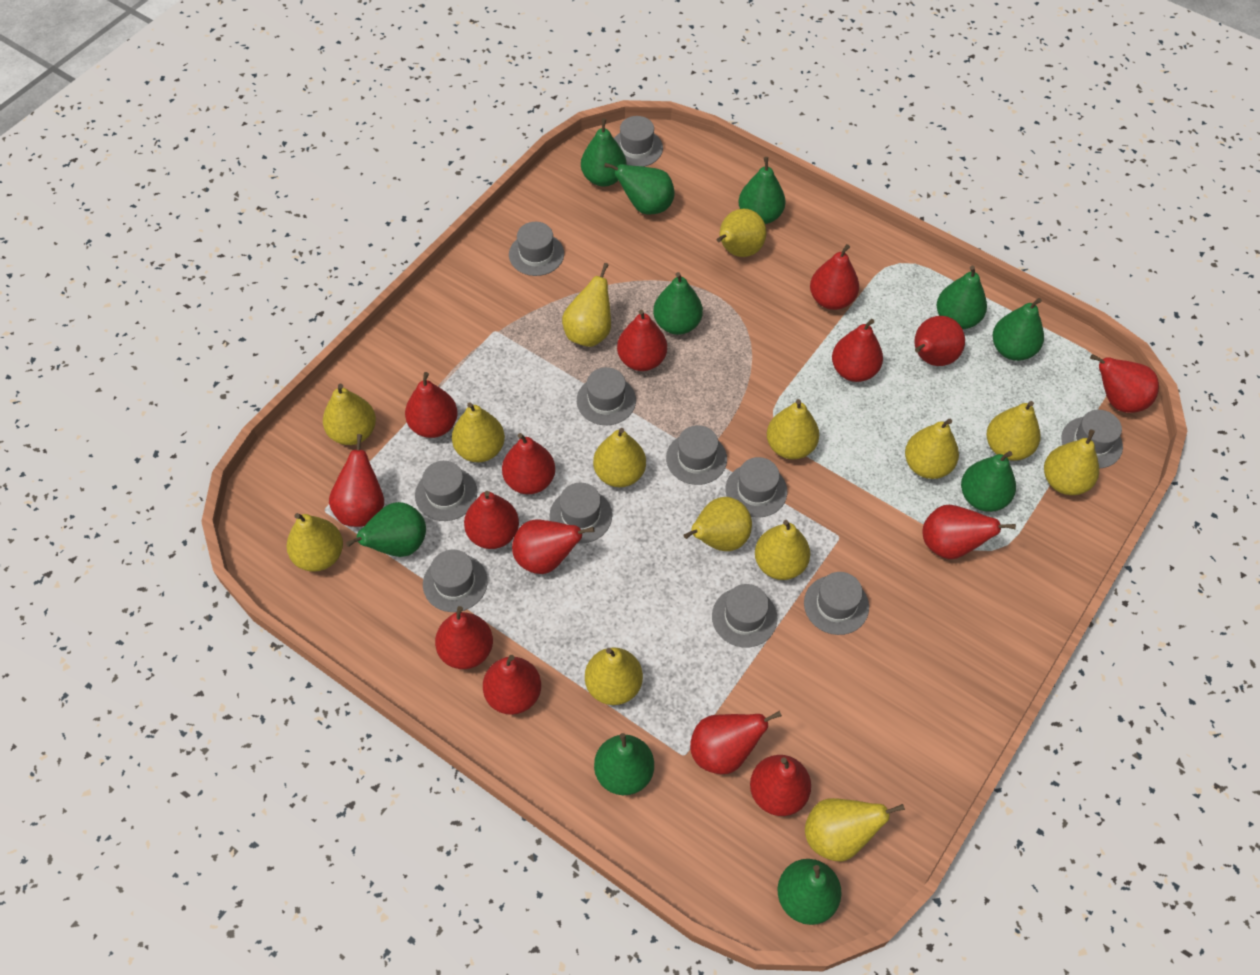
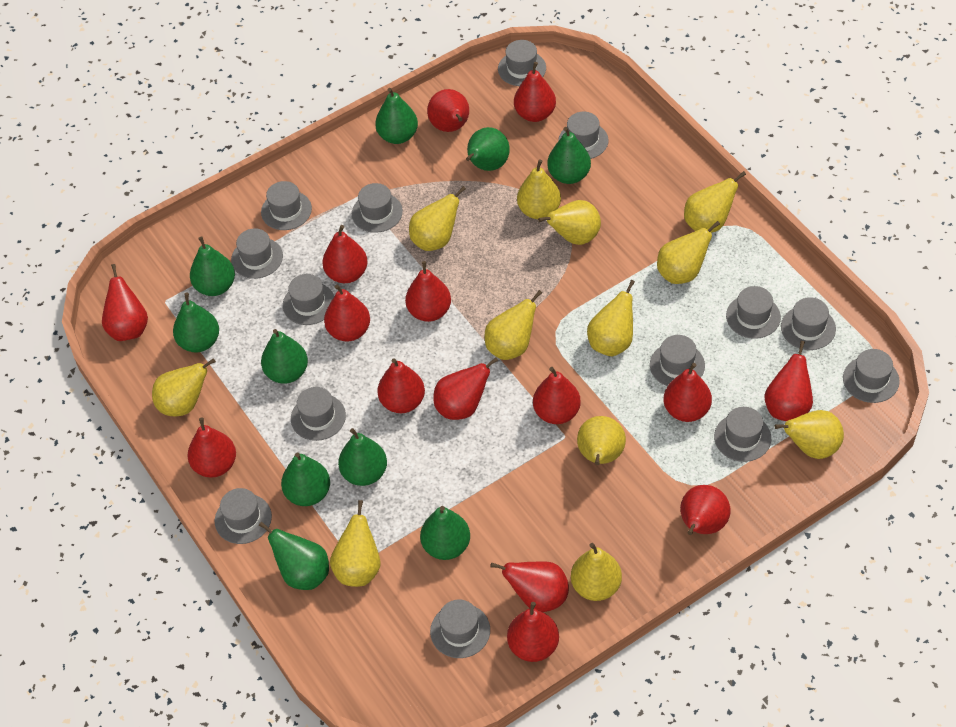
grey hat: [415,461,477,521] [423,550,488,612] [509,222,564,276] [549,483,612,544] [577,367,636,425] [614,116,663,167] [666,425,727,485] [712,584,777,647] [725,457,787,518] [804,572,869,635] [1061,410,1123,468] = 11 -> [215,488,272,544] [231,228,283,279] [261,181,312,230] [283,274,335,325] [291,387,346,441] [352,183,403,233] [430,600,490,658] [498,40,546,86] [558,112,608,159] [650,335,705,386] [714,407,771,462] [726,286,781,339] [781,297,836,350] [843,349,900,403] = 14
yellow pear: [286,513,343,572] [323,384,376,445] [452,402,505,462] [562,263,611,347] [585,647,643,705] [593,428,646,487] [683,497,752,551] [717,209,767,257] [755,520,810,580] [767,399,819,459] [805,798,905,861] [905,418,959,479] [987,401,1040,461] [1044,430,1099,495] = 14 -> [152,358,216,416] [330,500,381,587] [409,186,466,251] [485,290,542,360] [517,159,561,219] [538,200,601,245] [571,543,622,601] [577,416,626,465] [587,280,635,356] [657,221,720,284] [684,171,746,233] [774,410,844,459] = 12

